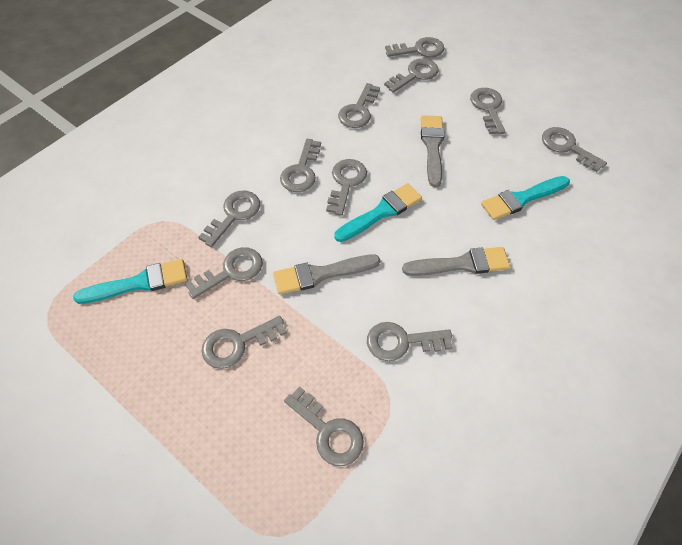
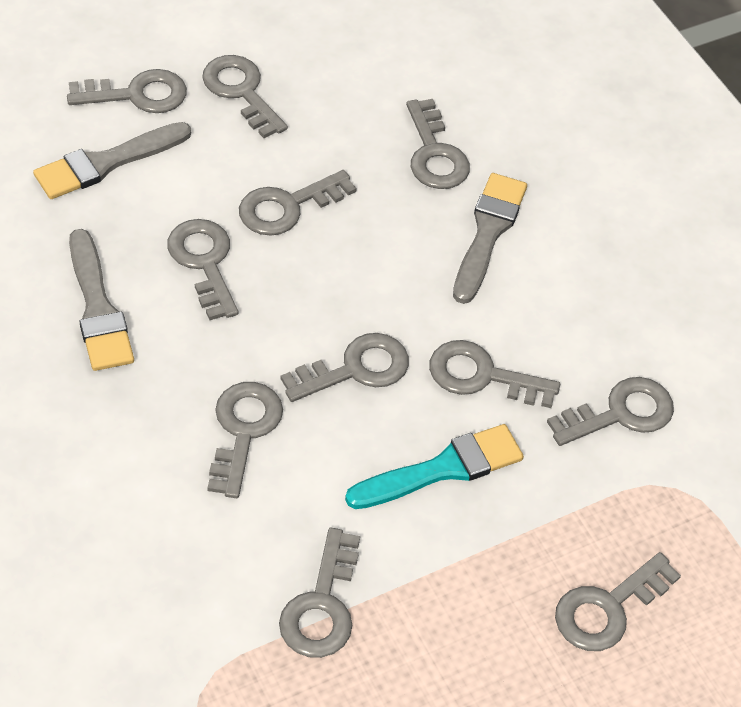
grey key: [185,247,263,299] [198,191,260,247] [202,316,287,369] [280,139,321,192] [284,386,364,466] [326,159,367,216] [338,83,380,128] [367,322,453,361] [384,58,438,93] [385,37,444,57] [470,88,505,134] [542,127,607,172] = 12 -> [67,69,187,113] [167,219,239,320] [202,55,288,138] [208,382,283,498] [239,170,357,236] [279,528,360,658] [280,333,409,402] [406,99,470,189] [429,340,560,408] [547,377,674,446] [555,552,681,651] = 11
turquoise brush: [73,259,187,304] [334,183,422,242] [481,176,570,220] = 3 -> [345,424,524,509] = 1

